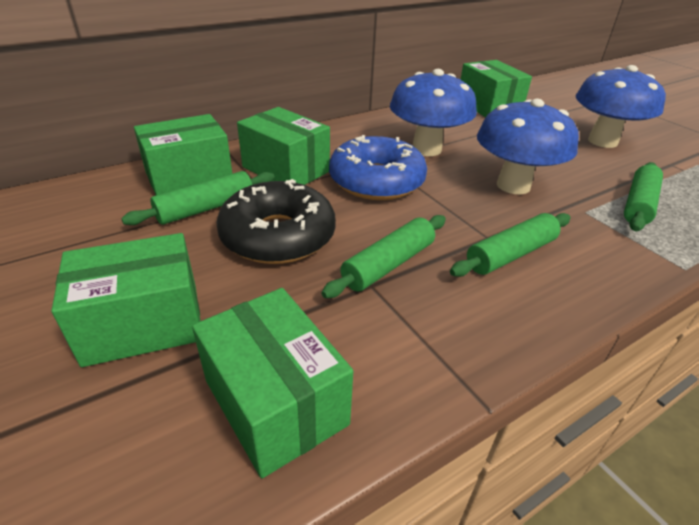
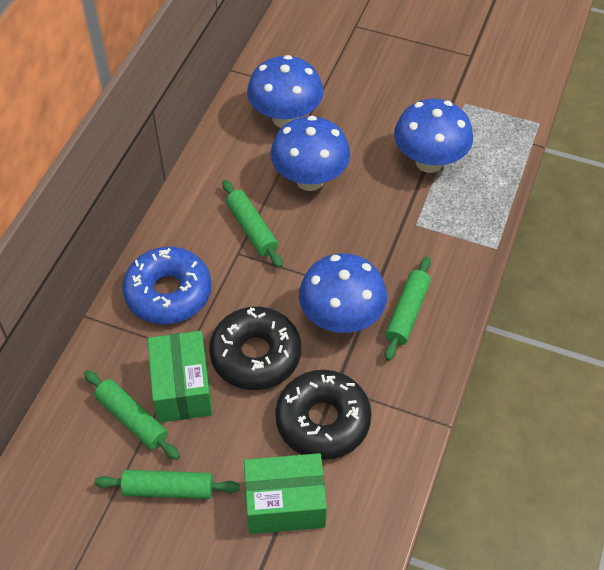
black donut: [216,179,336,264] = 1 -> [209,307,301,390] [275,370,372,460] = 2
blue mushroom: [390,69,477,156] [477,99,579,194] [576,65,666,148] = 3 -> [247,55,323,128] [271,116,351,191] [299,253,387,333] [394,99,473,173] = 4
green box: [51,233,200,367] [134,114,232,195] [192,288,353,478] [237,107,330,185] [460,60,532,117] = 5 -> [147,331,213,423] [244,453,327,534] = 2

